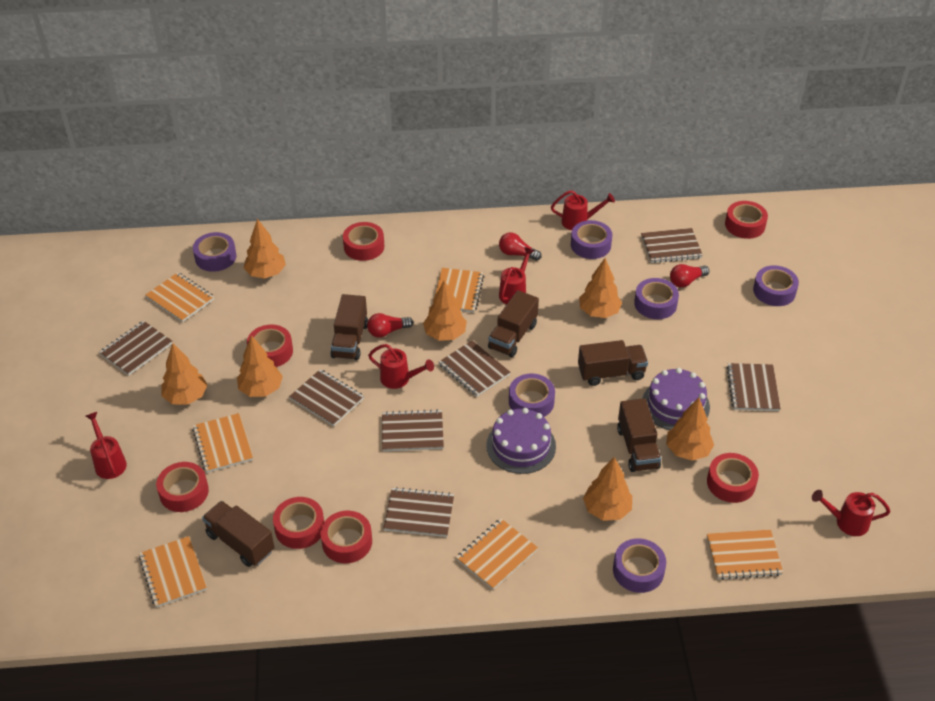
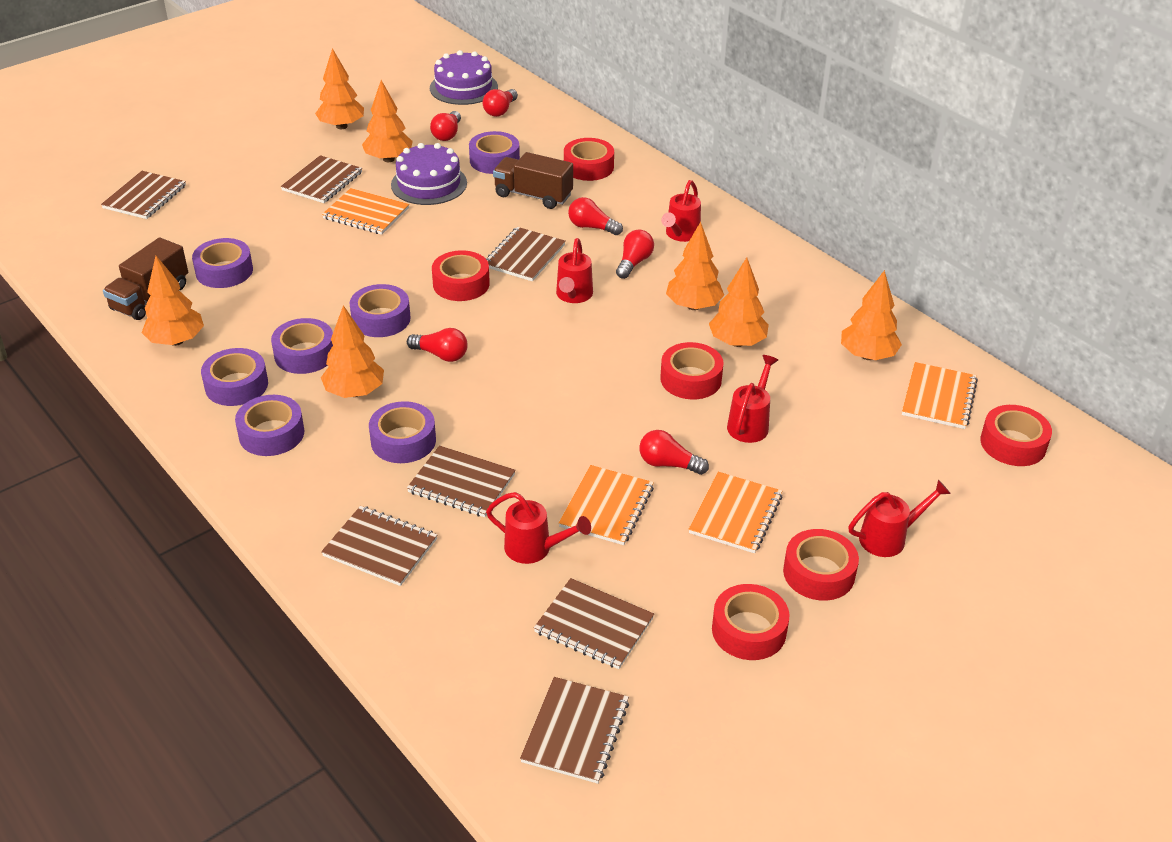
brown truck: [202,501,274,567] [330,294,368,360] [488,290,539,357] [578,340,648,386] [617,398,661,472] = 5 -> [103,237,188,320] [493,152,573,209] = 2
orange notebook: [139,536,207,608] [146,272,214,322] [192,413,253,473] [432,268,484,313] [456,518,538,590] [707,530,783,580] = 6 -> [322,188,409,235] [559,465,654,545] [689,472,783,553] [902,362,978,429] = 4
purple tape: [193,232,236,272] [509,374,555,417] [571,220,612,259] [613,538,666,593] [634,278,679,319] [753,265,799,306] = 6 -> [192,238,253,288] [201,348,268,406] [235,395,304,456] [271,318,333,374] [349,284,411,337] [369,401,436,463] [469,131,520,174] = 7
red light bulb: [367,313,413,338] [499,232,542,261] [670,264,709,288] = 3 -> [407,328,468,362] [430,111,461,141] [483,89,518,117] [568,197,623,235] [616,230,654,279] [640,430,709,475] = 6
red tape: [156,462,209,512] [247,325,293,367] [273,497,324,549] [320,511,372,563] [343,222,384,261] [707,453,759,503] [725,201,768,239] = 7 -> [432,250,490,301] [564,138,614,181] [660,342,724,399] [712,584,789,660] [783,529,859,601] [980,405,1052,466] = 6

